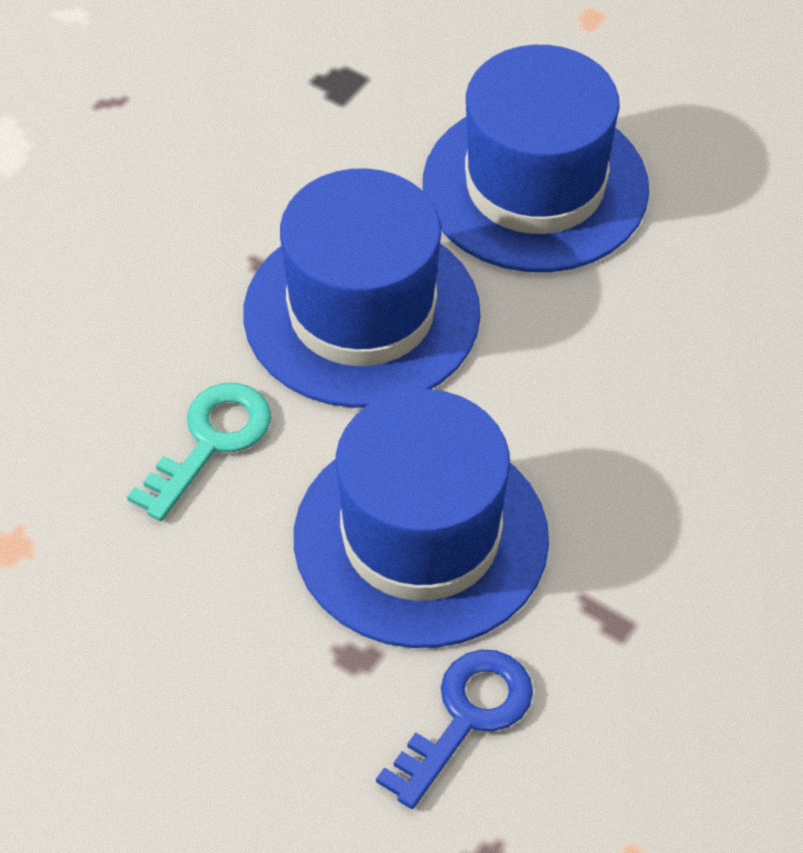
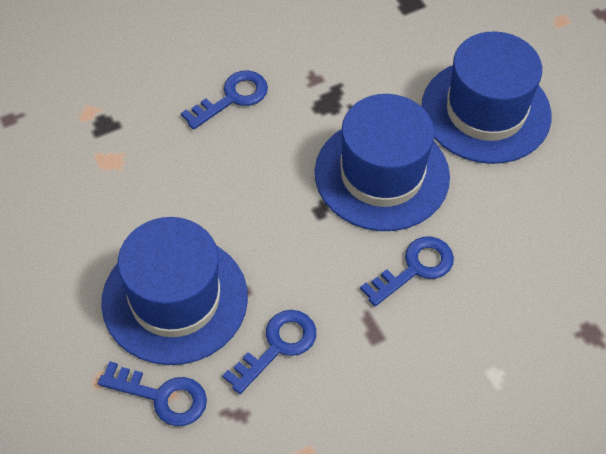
blue key: [376,650,533,809] = 1 -> [98,361,207,426] [181,71,268,130] [222,310,316,394] [360,237,454,306] = 4
turquoise key: [127,383,272,521] = 1 -> none = 0

